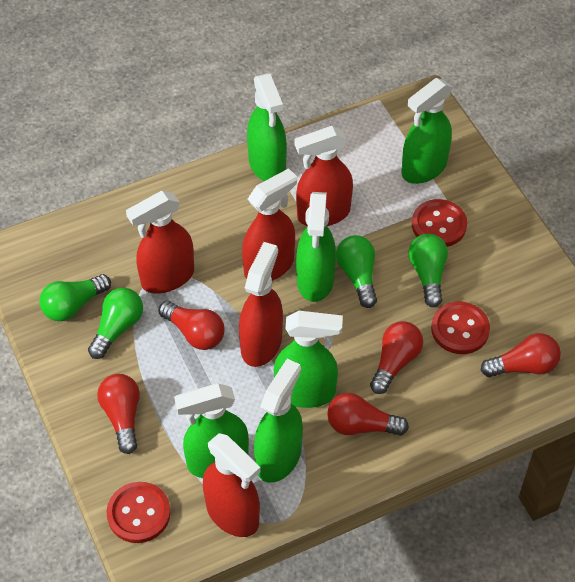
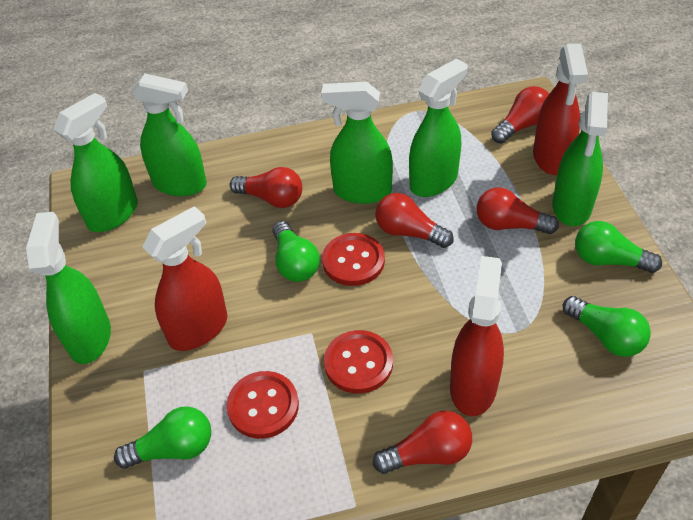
red spray bottle: [126,191,194,294] [203,433,261,537] [239,242,283,367] [242,168,297,281] [294,126,353,226] = 5 -> [142,206,228,351] [450,256,504,416] [533,43,588,175] = 3

